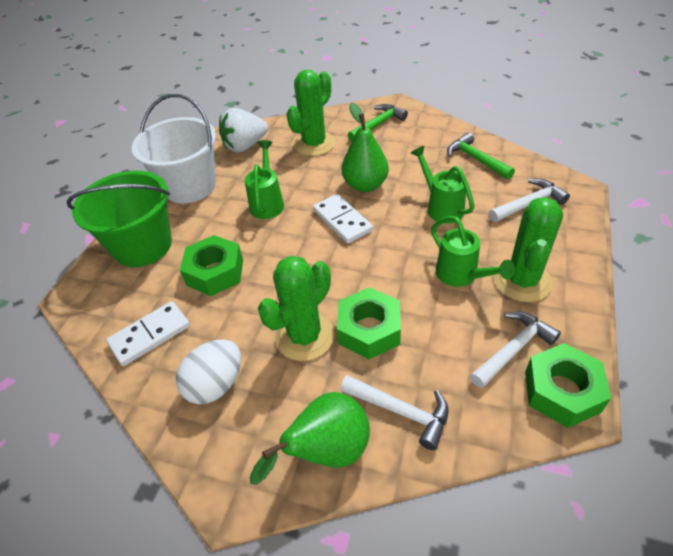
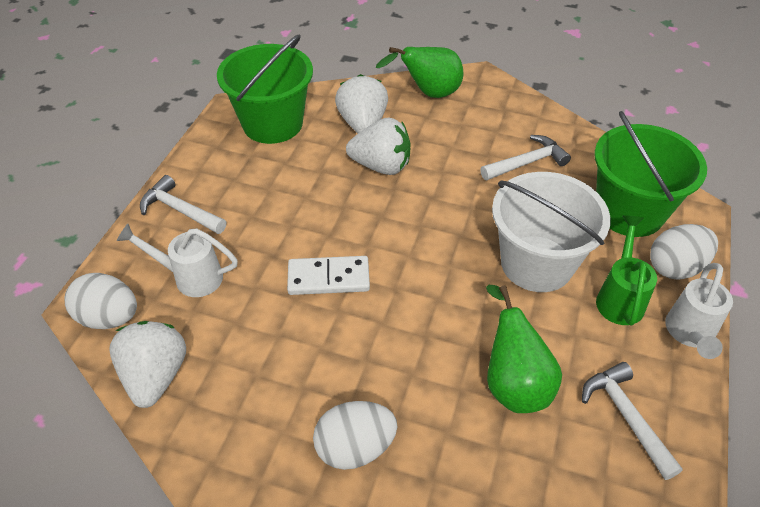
green bucket: [67,171,172,267] = 1 -> [217,35,313,144] [594,111,707,237] = 2
green cactus: [258,256,334,361] [286,70,335,156] [494,197,563,302] = 3 -> none = 0
green hammer: [348,104,408,142] [447,133,515,180] = 2 -> none = 0
green nut: [180,235,243,296] [337,287,401,359] [525,343,611,428] = 3 -> none = 0
green watering can: [245,140,284,219] [411,146,475,224] [431,216,515,287] = 3 -> [596,215,657,325] = 1
white domino: [106,301,190,366] [313,194,373,244] = 2 -> [287,256,370,295] = 1
white egg: [176,339,241,404] = 1 -> [64,273,137,329] [313,401,397,470] [650,224,718,280] = 3
white strawberry: [219,108,268,152] = 1 -> [109,321,186,408] [335,74,388,133] [346,118,411,175] = 3
white watering can: none = 0 -> [117,224,238,297] [665,263,733,359] = 2

